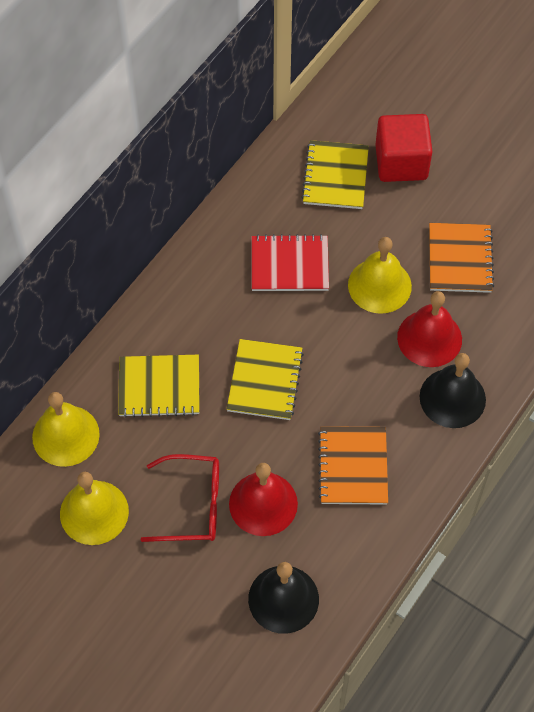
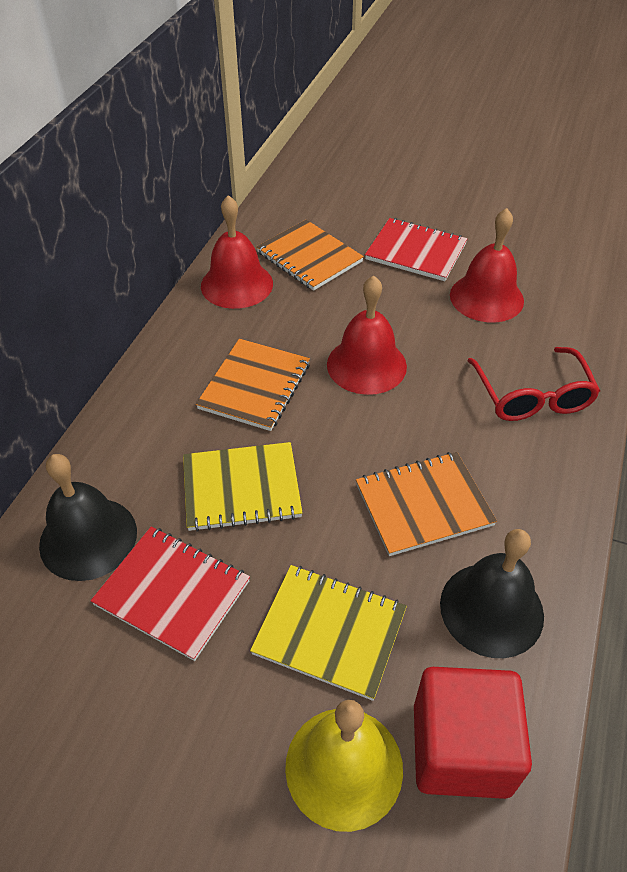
orange notebook: [318,426,388,505] [429,223,494,293] = 2 -> [196,339,310,431] [256,220,364,291] [356,452,497,556] = 3
red bell: [229,463,298,536] [397,291,462,367] = 2 -> [201,195,273,309] [327,275,407,395] [450,208,524,323] = 3
red notebook: [251,234,329,291] = 1 -> [90,527,250,661] [365,218,467,281] = 2
yellow bell: [32,392,100,467] [60,472,129,545] [348,237,412,314] = 3 -> [285,700,403,832] = 1
yellow notebook: [118,355,200,418] [227,339,304,420] [301,140,369,209] = 3 -> [183,442,303,532] [250,565,407,701] = 2

